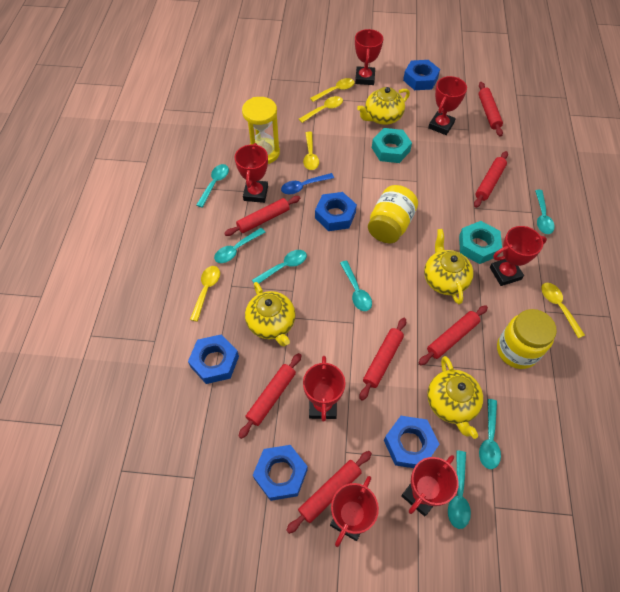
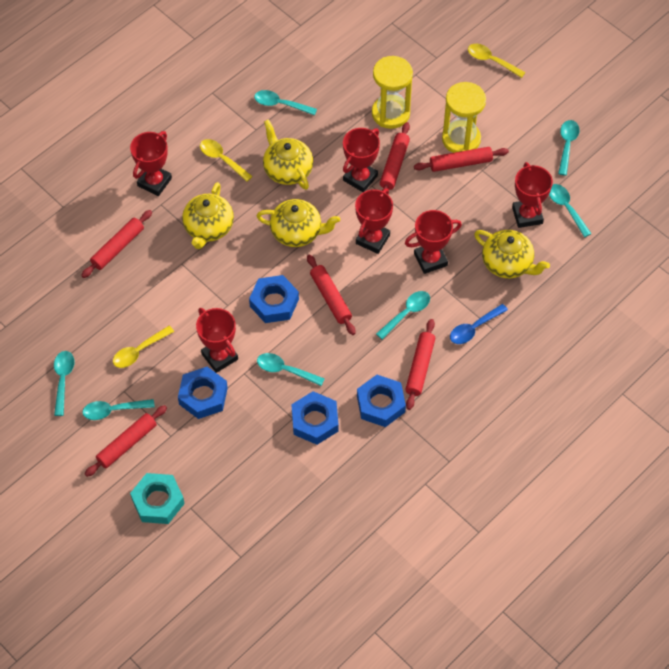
blue nut: [188,334,239,384] [253,445,308,501] [315,192,357,231] [384,416,439,468] [403,60,440,90] = 5 -> [178,367,228,419] [249,275,299,323] [291,391,339,445] [357,375,406,427] = 4
red rolling pin: [224,196,300,236] [238,353,301,439] [286,451,372,534] [360,318,406,401] [419,305,488,365] [474,151,508,208] [479,82,503,137] = 7 -> [81,210,152,278] [85,405,167,477] [307,254,355,335] [380,122,410,191] [405,319,435,410] [414,147,509,172] = 6
red trophy: [235,143,268,203] [303,356,346,422] [330,476,379,547] [355,29,383,85] [401,455,459,516] [428,76,467,135] [490,226,547,286] = 7 -> [130,131,172,196] [196,308,238,373] [343,128,380,192] [355,188,393,254] [405,210,462,274] [512,162,553,228] = 6
turquoise nut: [372,128,412,163] [459,221,502,264] = 2 -> [130,473,185,524] = 1
yellow hourglass: [242,97,280,164] = 1 -> [372,56,413,129] [442,82,486,153] = 2
yellow jar: [368,185,418,243] [497,309,557,369] = 2 -> none = 0
yellow spoon: [190,266,220,322] [299,96,343,123] [303,132,319,170] [310,78,355,102] [541,283,585,338] = 5 -> [113,326,174,368] [200,139,253,182] [468,44,526,78] = 3

